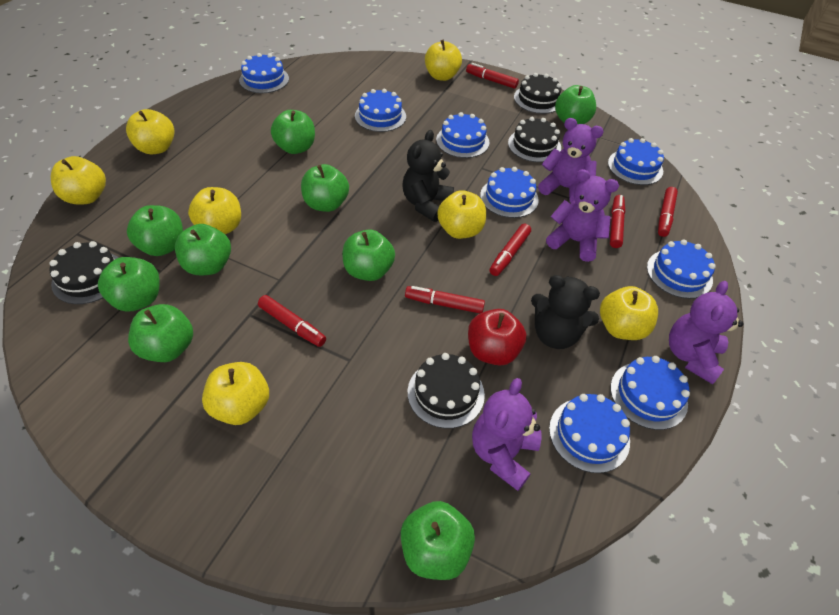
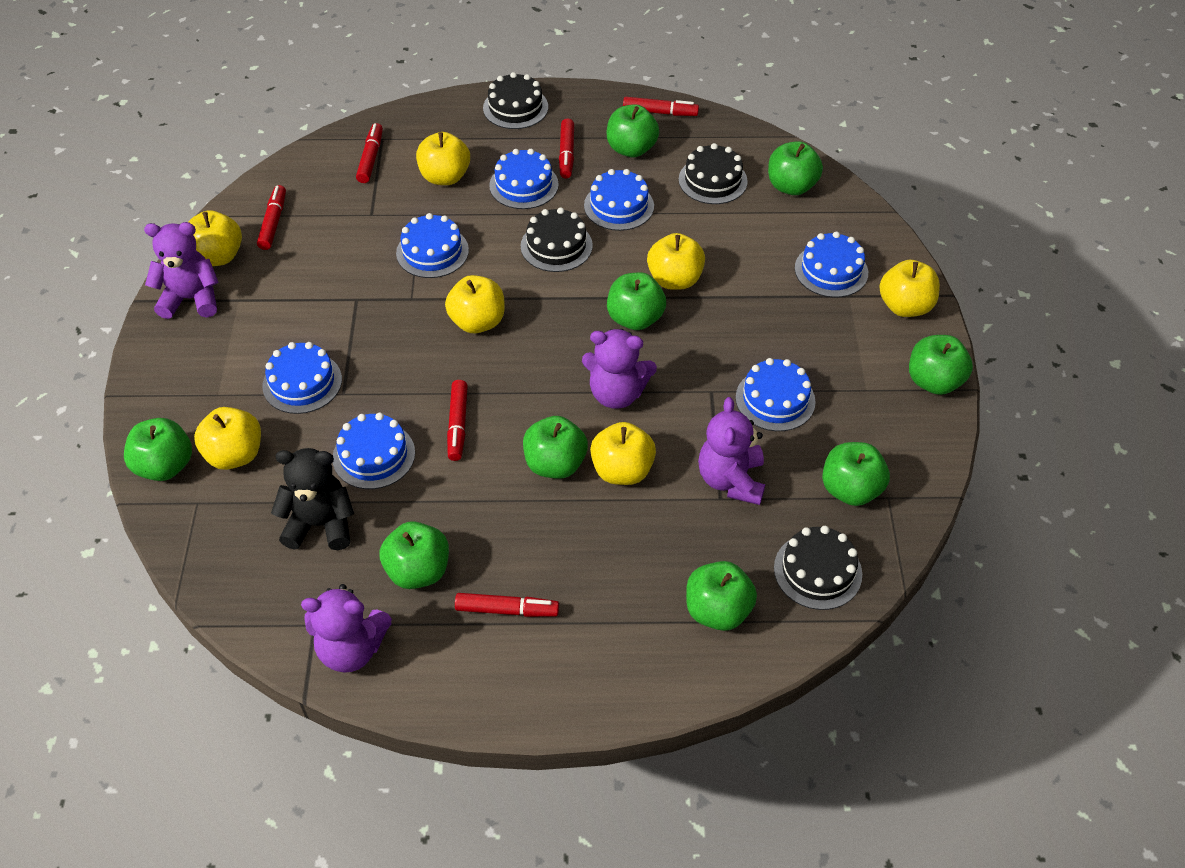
black teddy bear: [403,130,454,222] [531,275,600,349] = 2 -> [271,448,354,550] = 1
blue cake: [239,53,289,93] [355,89,406,132] [436,112,489,158] [480,167,539,218] [549,394,630,473] [608,138,664,185] [610,356,690,430] [647,240,716,299] = 8 -> [262,342,342,414] [333,413,415,489] [396,213,469,278] [489,149,559,209] [584,169,654,231] [736,358,816,431] [795,232,868,298] = 7
red apple: [468,309,526,366] = 1 -> none = 0

